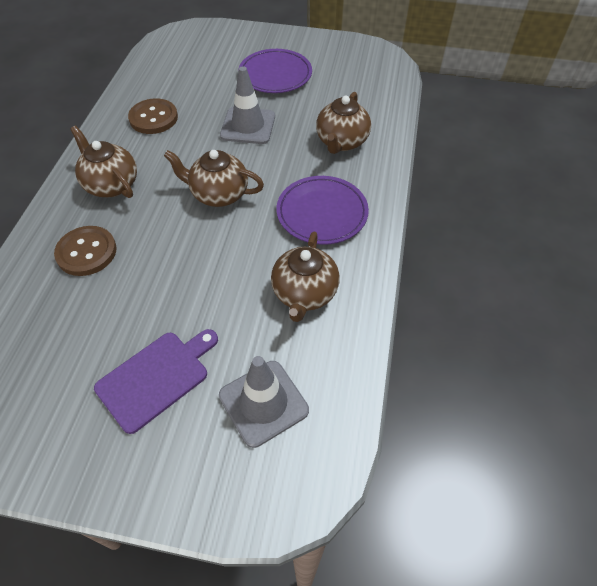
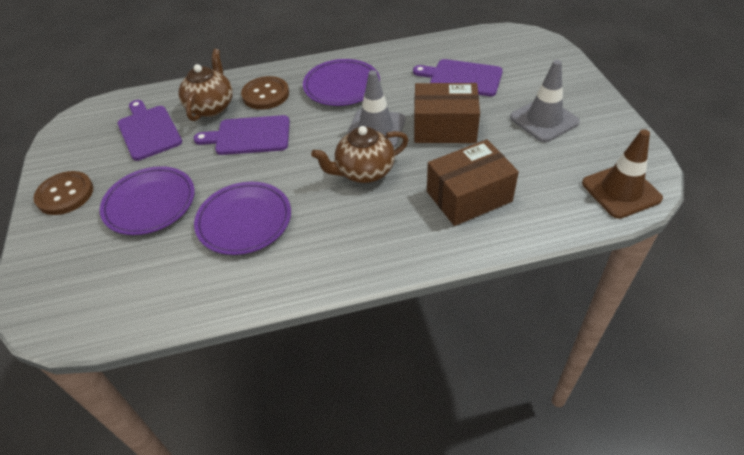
brown box: none = 0 -> [414,83,480,143] [427,139,519,226] = 2
brown teapot: [70,126,137,198] [164,150,264,207] [271,232,340,322] [316,92,371,154] = 4 -> [179,49,233,121] [311,126,408,183] = 2
brown traffic cone: none = 0 -> [582,129,663,219] = 1
purple cutting board: [94,329,218,434] = 1 -> [118,100,182,161] [194,115,290,155] [413,59,503,96] = 3
purple plate: [238,49,312,93] [277,176,369,245] = 2 -> [100,166,195,235] [194,182,291,255] [303,59,380,106] = 3

